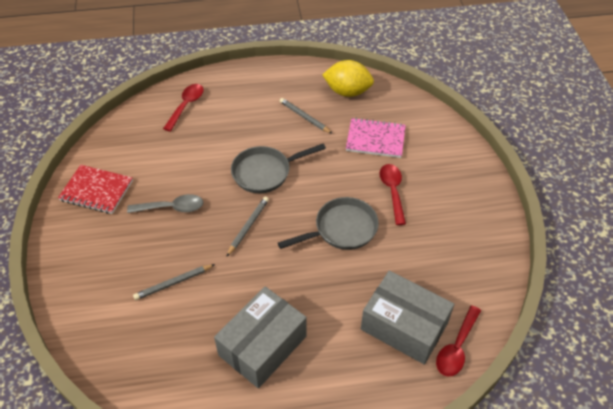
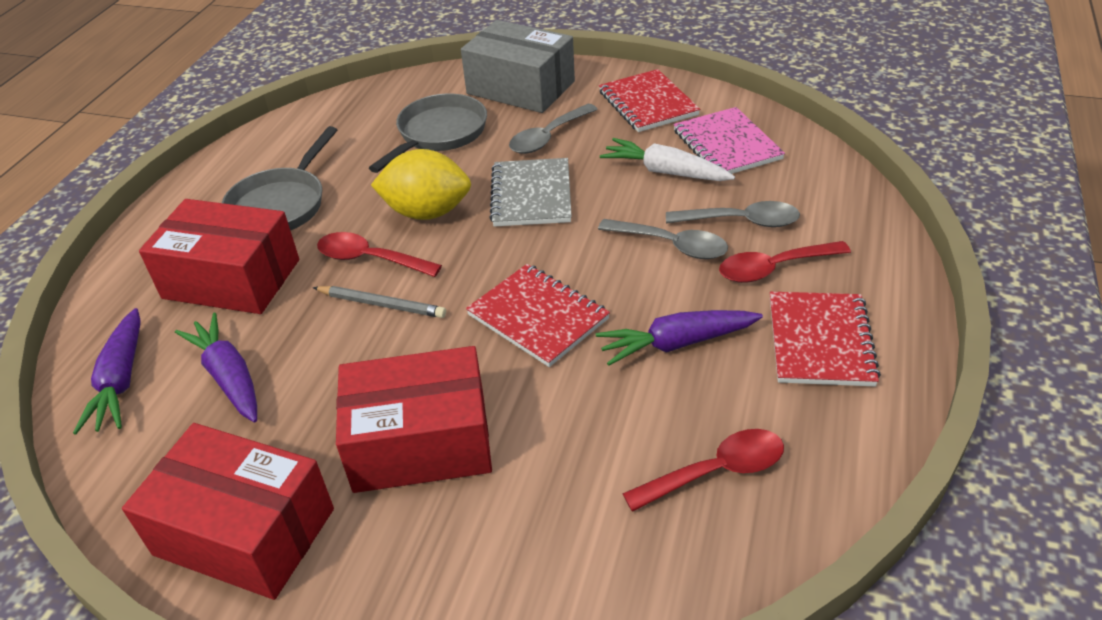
grey box: [214,286,307,388] [361,270,454,365] = 2 -> [461,20,575,113] = 1
grey notebook: none = 0 -> [489,158,572,227] = 1
grey pencil: [133,264,215,300] [226,197,269,257] [280,98,333,134] = 3 -> [313,286,446,318] = 1
grey spoon: [127,194,204,213] = 1 -> [509,104,598,154] [598,219,728,259] [666,201,800,227] = 3
purple carrot: none = 0 -> [73,308,141,435] [175,313,257,423] [596,310,763,366] = 3
red box: none = 0 -> [122,423,334,600] [139,199,299,314] [336,346,492,493] = 3
red notebook: [58,165,133,214] = 1 -> [466,264,610,367] [599,69,700,132] [770,292,881,387] = 3
white carrot: none = 0 -> [600,138,735,181] = 1

